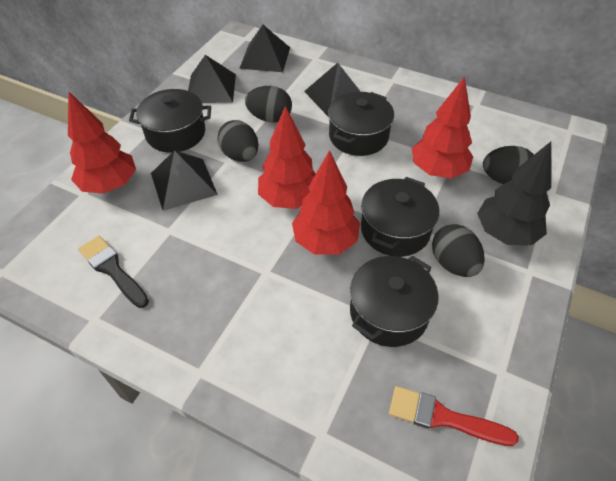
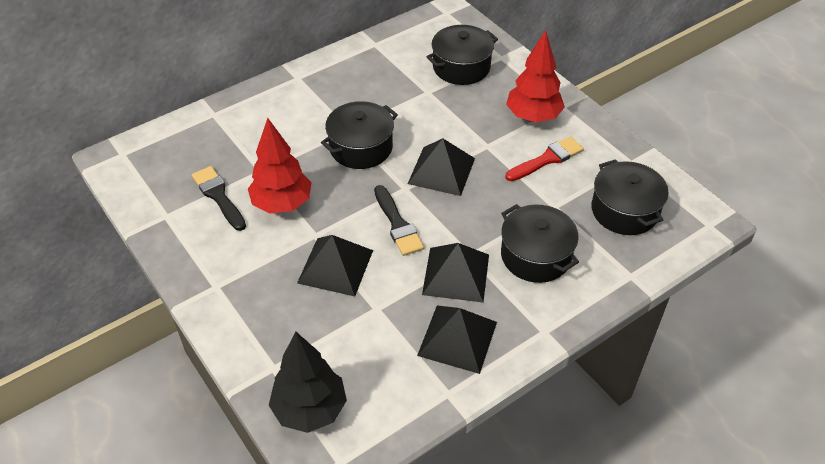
black brush: [78,236,149,308] = 1 -> [192,166,246,231] [374,185,424,256] = 2
black egg: [217,120,259,162] [245,86,292,122] [432,224,485,277] [483,146,534,184] = 4 -> none = 0
red tree: [68,91,136,194] [258,106,315,209] [292,150,360,255] [412,76,473,178] = 4 -> [248,118,312,213] [506,30,565,122] = 2

